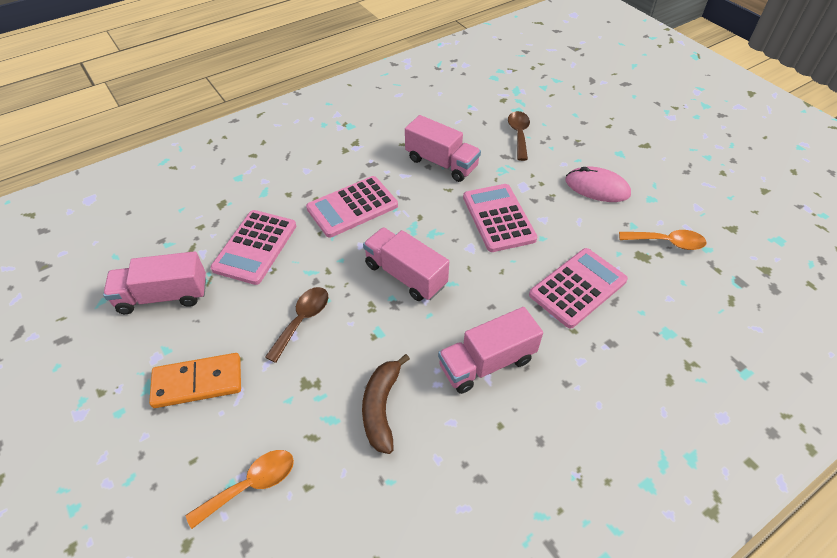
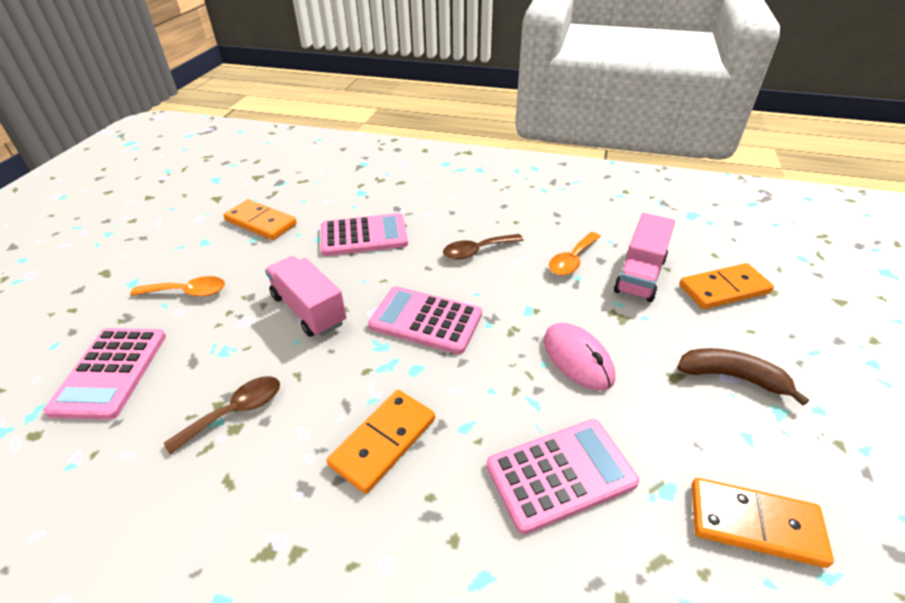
orange domino: [149,353,241,408] = 1 -> [224,199,297,240] [327,390,435,494] [679,263,774,309] [692,478,834,568] = 4
pink truck: [103,251,206,314] [363,227,449,301] [405,115,481,182] [438,307,543,394] = 4 -> [265,256,346,337] [614,213,675,302] = 2

